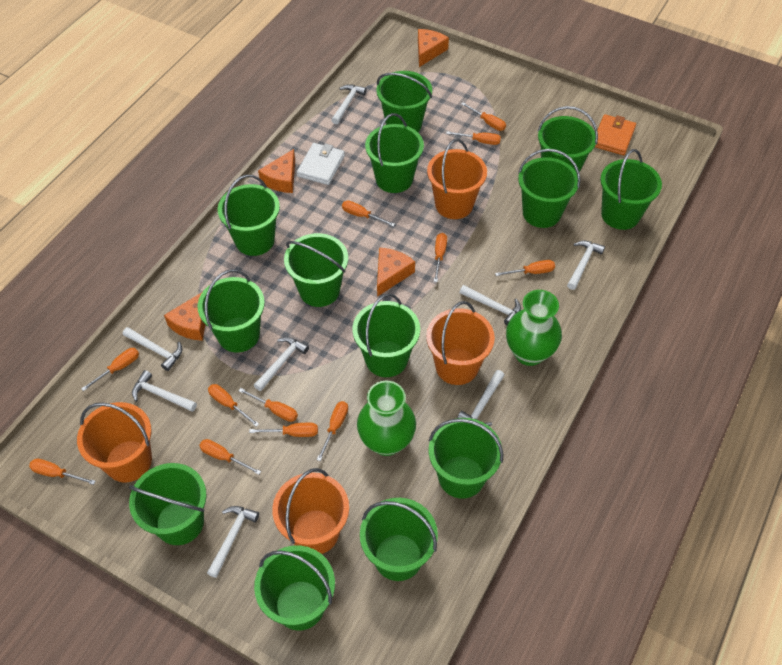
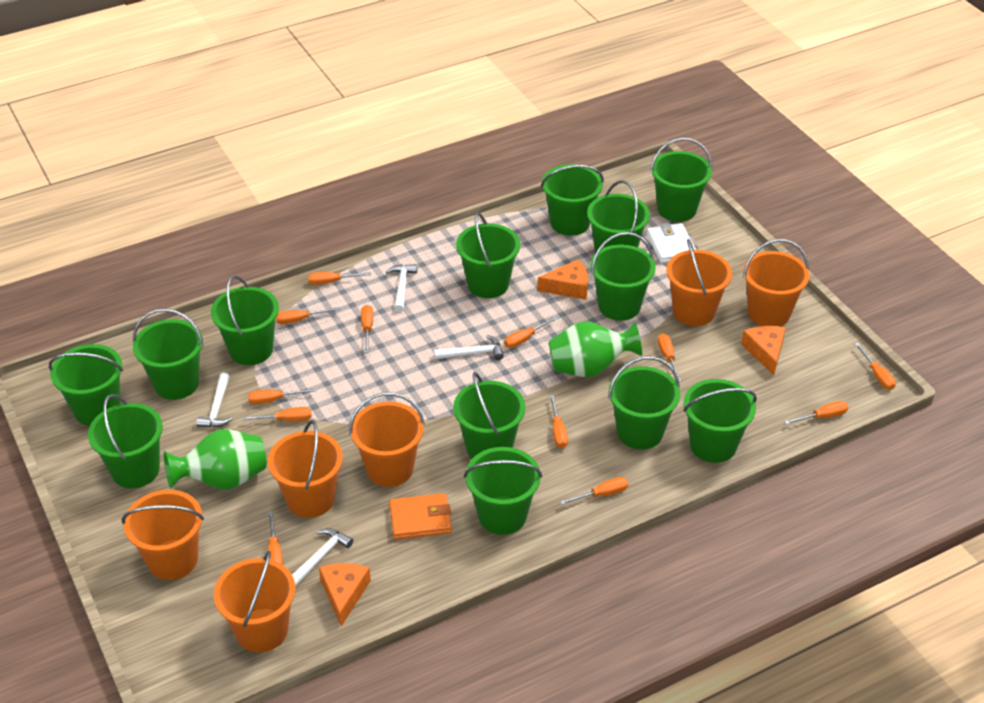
orange bucket: [77,402,152,482] [272,468,349,554] [426,301,495,385] [427,139,487,219] = 4 -> [122,490,204,580] [214,551,296,652] [268,420,343,518] [349,392,425,487] [666,239,732,326] [743,239,810,326] = 6
orange cheese: [164,292,206,341] [258,149,295,193] [377,248,415,297] [418,29,449,67] = 4 -> [319,563,371,626] [537,259,588,300] [741,326,786,375] = 3
white hammer: [123,327,182,371] [132,370,197,412] [207,506,259,578] [254,337,309,391] [331,84,367,124] [457,370,504,426] [459,285,521,325] [567,240,605,290] = 8 -> [196,373,232,428] [292,528,353,587] [386,264,417,312] [434,335,504,360] = 4

